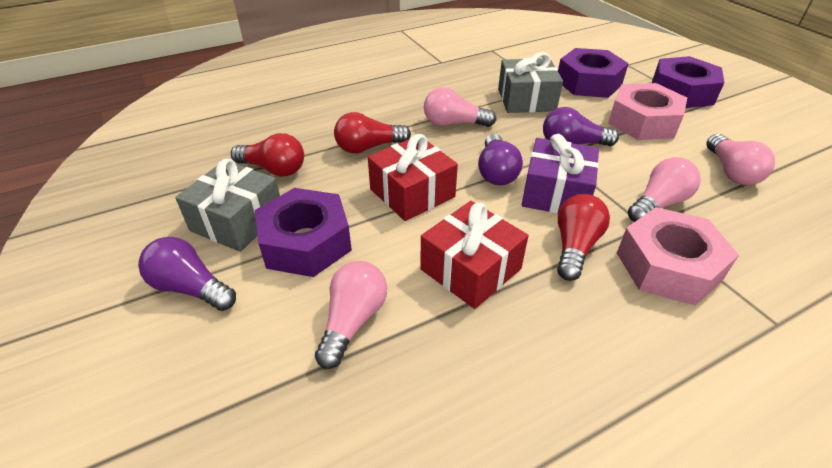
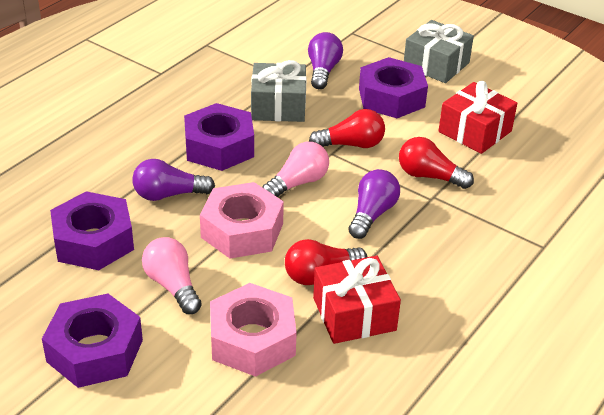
pink light bulb: [315,261,387,369] [424,87,496,127] [628,157,701,222] [706,134,775,185] = 4 -> [142,237,202,314] [262,142,329,197] = 2
purple gift: [522,134,599,213] = 1 -> none = 0
purple nut: [255,188,352,277] [558,48,629,98] [652,56,725,108] = 3 -> [42,294,143,388] [50,191,134,270] [184,103,254,171] [359,57,428,118] = 4

